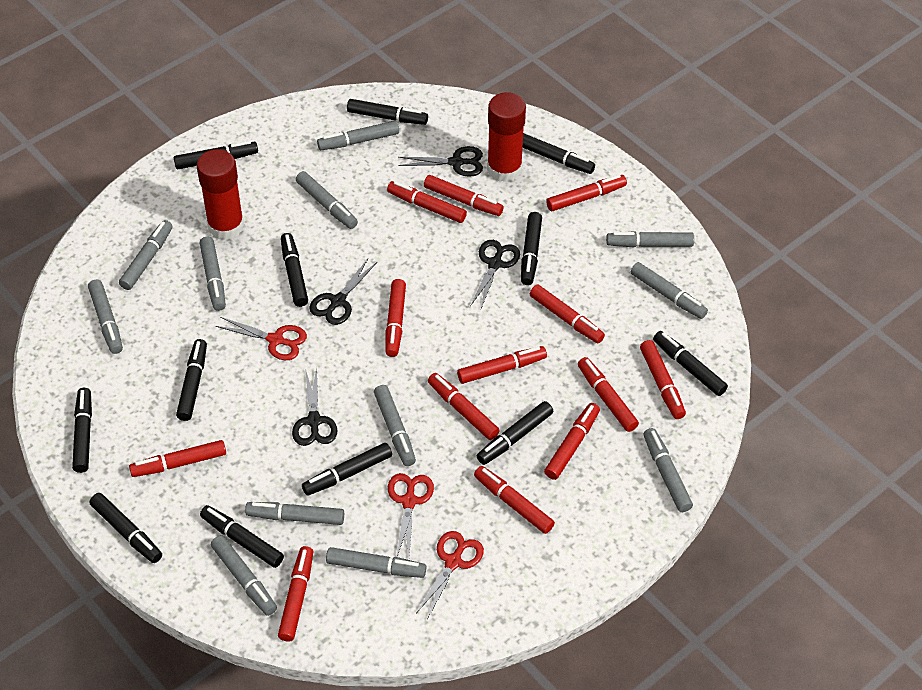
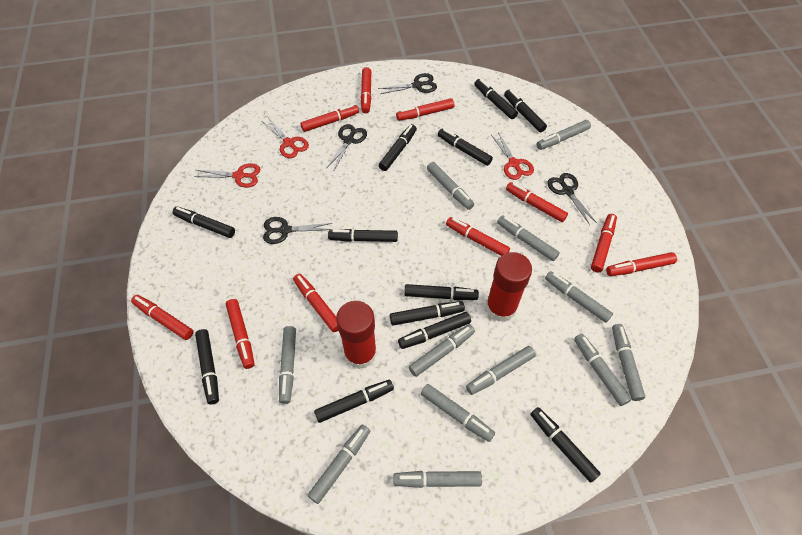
red marker: [129,440,226,477] [278,546,313,642] [385,279,406,357] [387,181,467,223] [424,175,504,216] [428,373,500,440] [457,346,547,384] [474,466,555,534] [530,284,605,343] [544,403,600,480] [546,175,627,211] [578,357,639,432] [640,340,686,419] = 13 -> [131,295,194,340] [226,299,255,369] [293,273,338,332] [300,104,359,132] [361,67,371,113] [396,98,454,121] [446,217,510,256] [506,182,568,222] [591,214,617,272] [606,252,677,276] = 10

